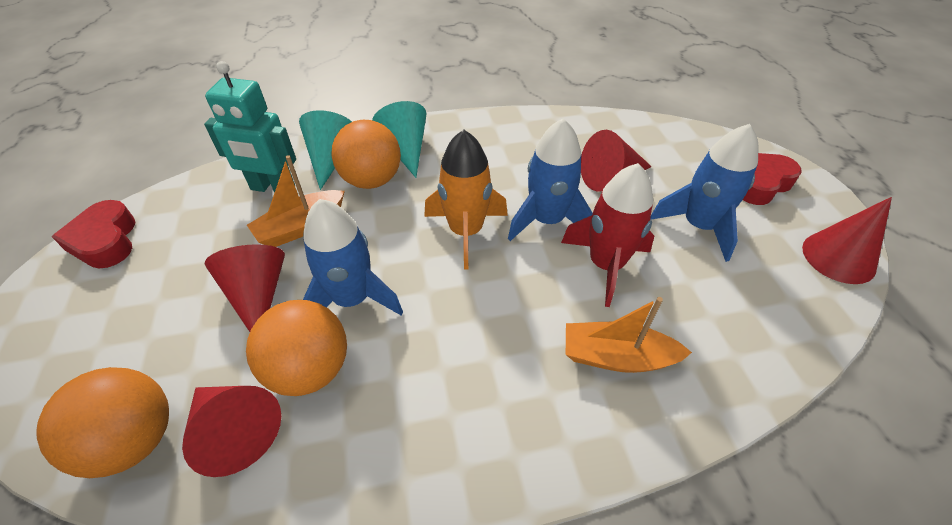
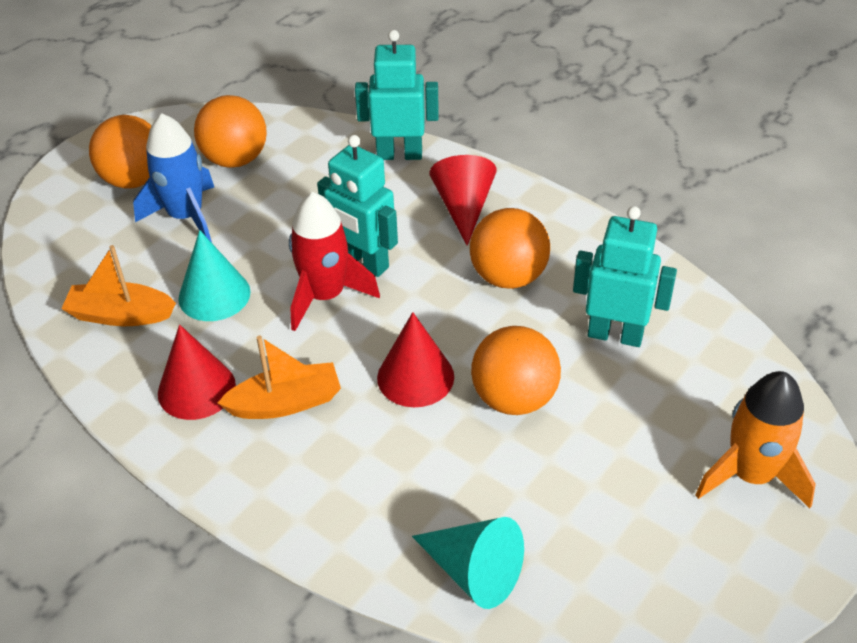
blue rocket: [303,199,403,315] [508,118,593,241] [650,124,758,262] = 3 -> [133,113,214,243] = 1
orange ball: [36,367,169,478] [246,300,347,396] [332,120,401,189] = 3 -> [89,115,152,189] [194,95,267,168] [470,208,550,289] [471,326,561,415] = 4
red cone: [182,386,281,477] [204,244,285,332] [581,130,652,191] [802,197,892,284] = 4 -> [158,325,236,420] [377,312,454,407] [430,155,497,246] = 3
red heart: [52,200,136,268] [743,153,802,205] = 2 -> none = 0
turquoise robot: [204,61,296,193] = 1 -> [317,135,398,277] [355,30,439,160] [573,206,677,347] = 3

